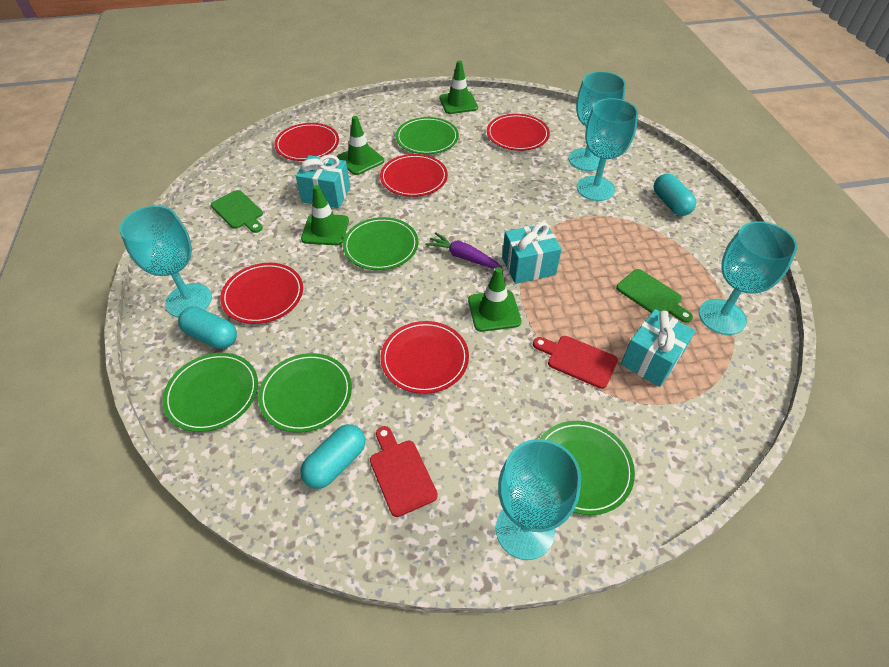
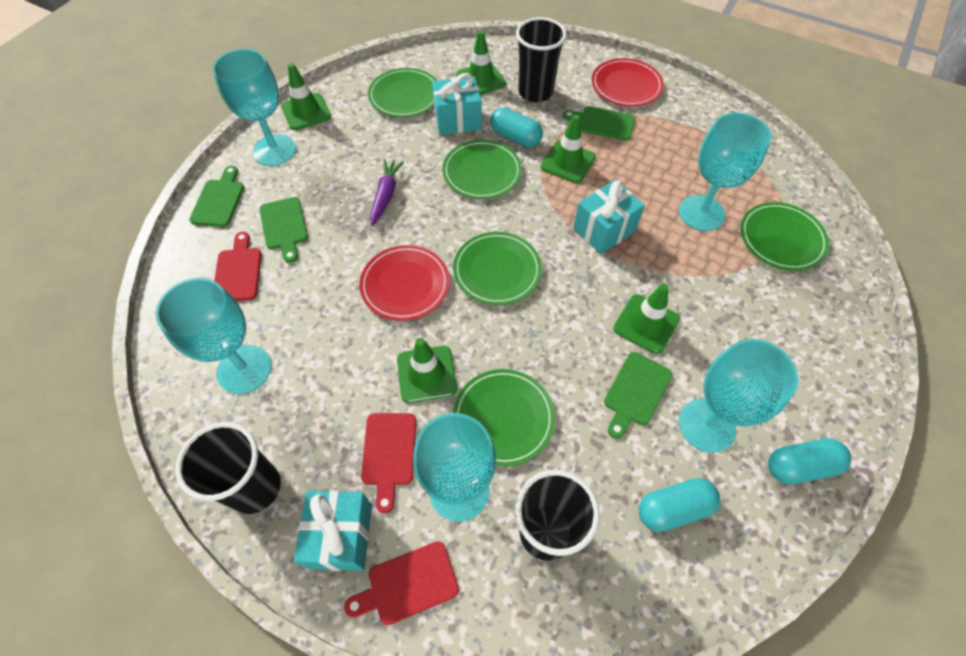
black cup: none = 0 -> [175,422,281,514] [515,469,600,561] [516,17,567,103] = 3
green cutting board: [211,190,263,233] [616,269,693,323] = 2 -> [189,166,244,227] [259,197,308,263] [563,106,635,141] [604,352,672,439] = 4
green traffic cone: [301,185,349,245] [337,116,384,175] [439,60,478,114] [468,267,522,332] = 4 -> [281,63,331,130] [397,338,457,403] [456,30,506,95] [541,115,596,183] [613,284,680,354] = 5
red cutting board: [370,426,438,517] [533,336,618,389] = 2 -> [214,232,262,301] [344,541,459,625] [361,413,416,513] = 3
red plate: [220,263,303,324] [274,123,339,161] [380,154,448,197] [380,321,469,394] [487,114,550,151] = 5 -> [359,245,450,321] [592,58,664,106] = 2

